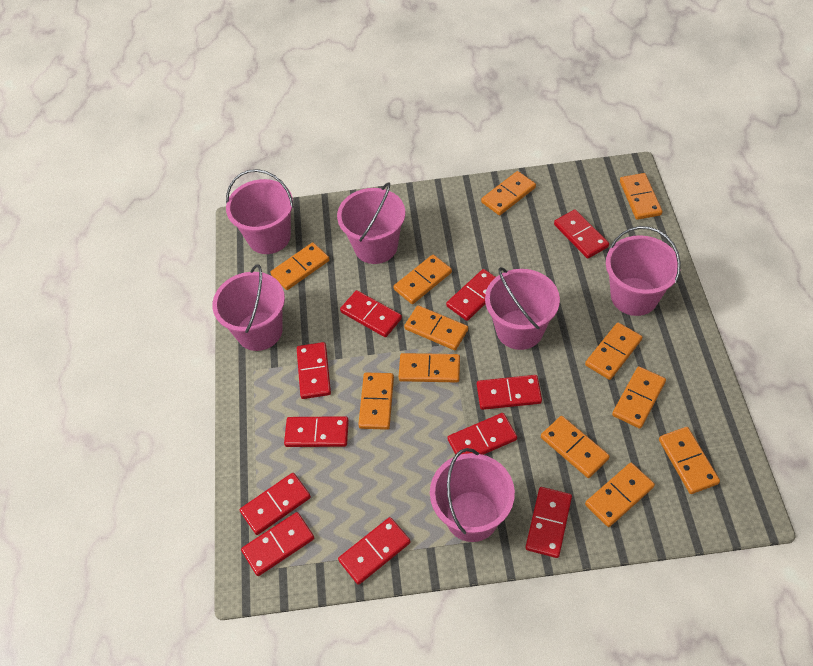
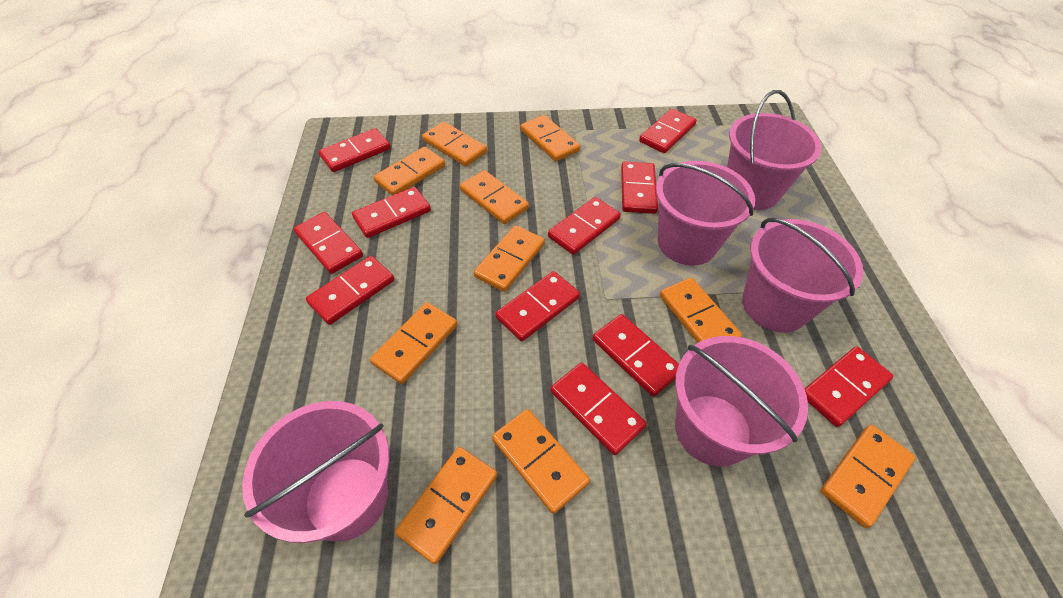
orange domino: [270,242,330,290] [358,373,394,430] [393,255,452,304] [399,353,460,382] [404,305,468,350] [481,171,536,215] [541,416,610,478] [585,322,642,380] [585,463,655,527] [612,366,666,429] [620,173,662,220] [659,427,720,494] = 12 -> [370,302,458,384] [374,147,445,195] [395,447,497,564] [422,122,487,166] [460,170,529,224] [474,225,545,292] [492,409,590,514] [520,115,581,162] [660,278,742,343] [821,425,916,528] = 10
pink bucket: [212,264,285,351] [226,169,294,254] [337,182,405,264] [430,448,515,542] [485,267,560,350] [606,226,681,316] = 6 -> [242,401,390,543] [656,161,755,266] [675,336,808,467] [727,90,821,210] [742,218,863,333] = 5

